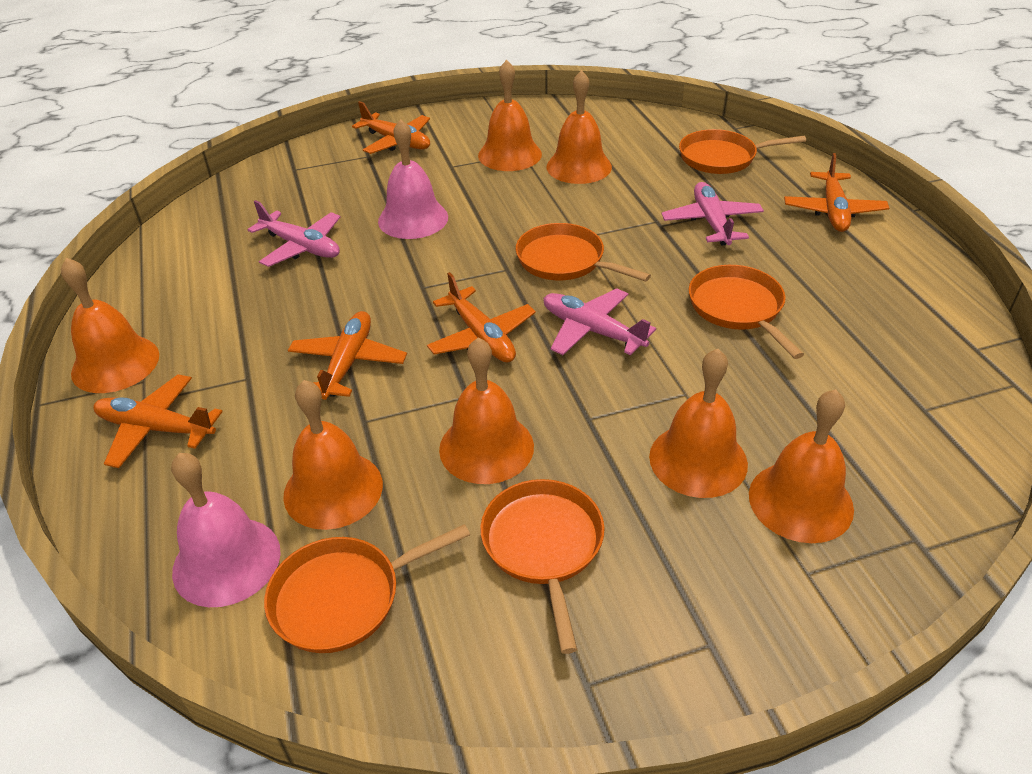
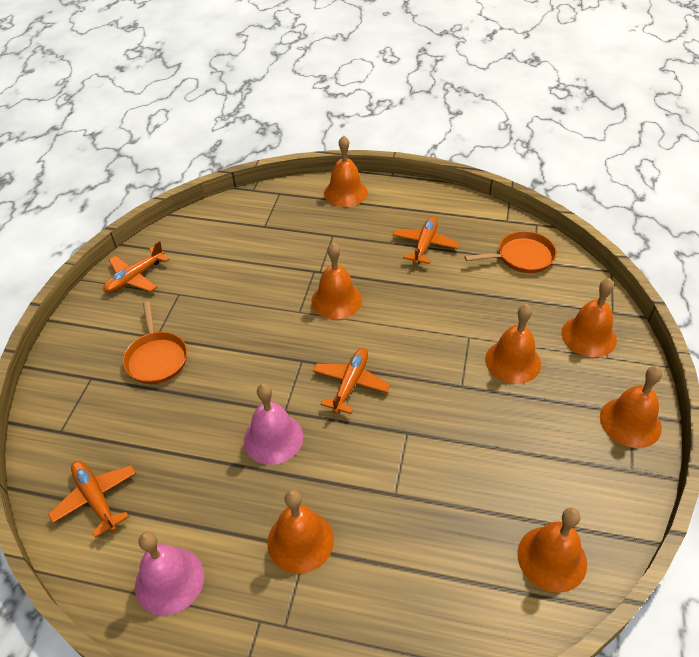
orange pan: [264,524,470,653] [480,479,605,654] [516,223,651,282] [679,129,806,174] [689,265,804,359] = 5 -> [123,301,187,384] [465,231,557,273] = 2
orange plane: [93,374,223,468] [288,311,407,400] [352,101,430,154] [427,272,536,363] [784,153,889,232] = 5 -> [48,461,136,538] [103,241,169,293] [313,348,390,414] [393,216,459,264] = 4
pink plane: [247,200,341,267] [544,288,656,355] [661,182,764,245] = 3 -> none = 0

